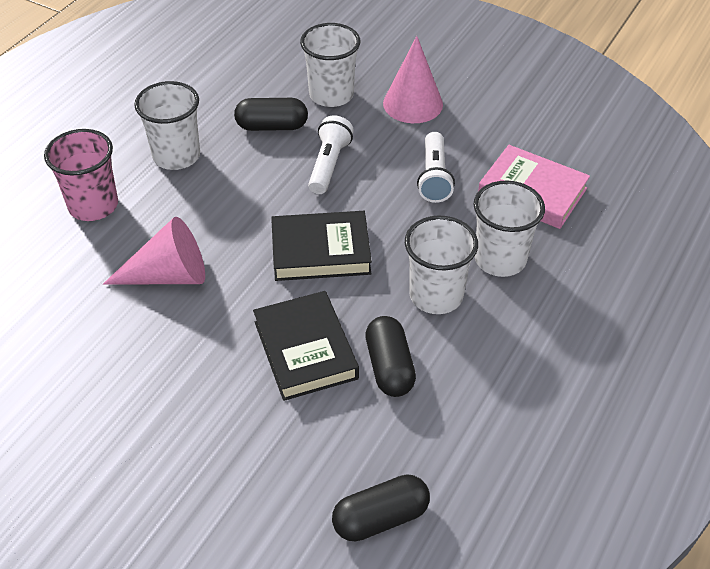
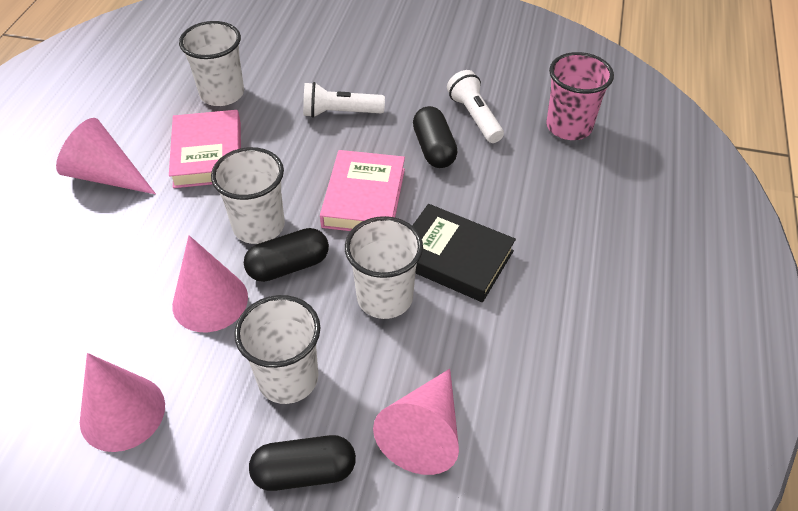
black book: [253,291,359,401] [271,211,372,281] = 2 -> [412,204,516,302] = 1
pink book: [478,145,590,229] = 1 -> [169,110,241,188] [320,150,405,231] = 2
pink cone: [103,217,205,285] [383,36,443,123] = 2 -> [56,118,156,194] [80,353,165,452] [172,235,248,332] [373,369,459,475] = 4

